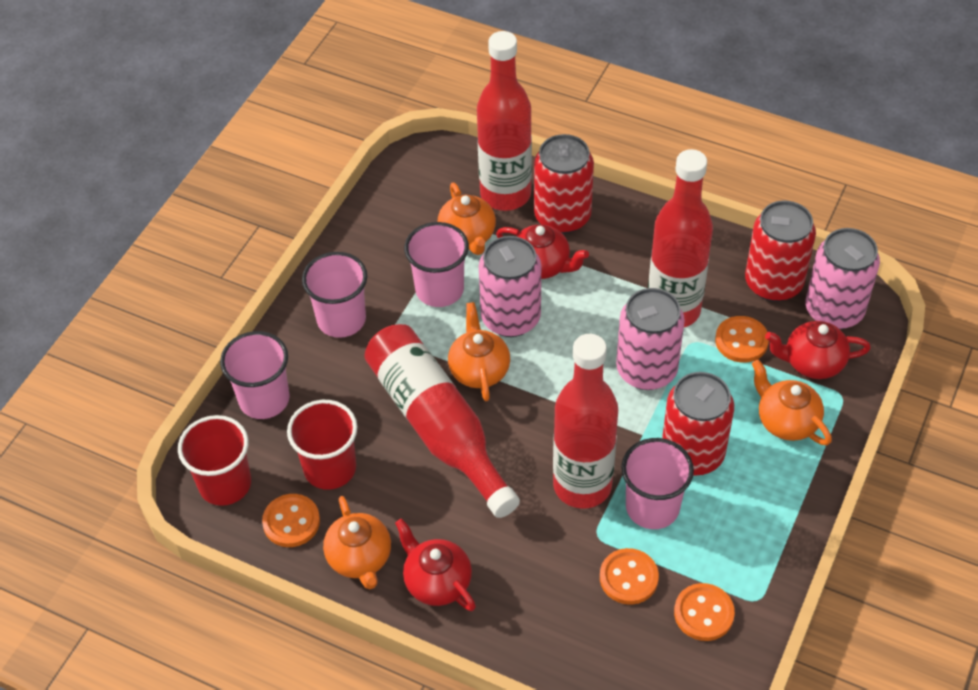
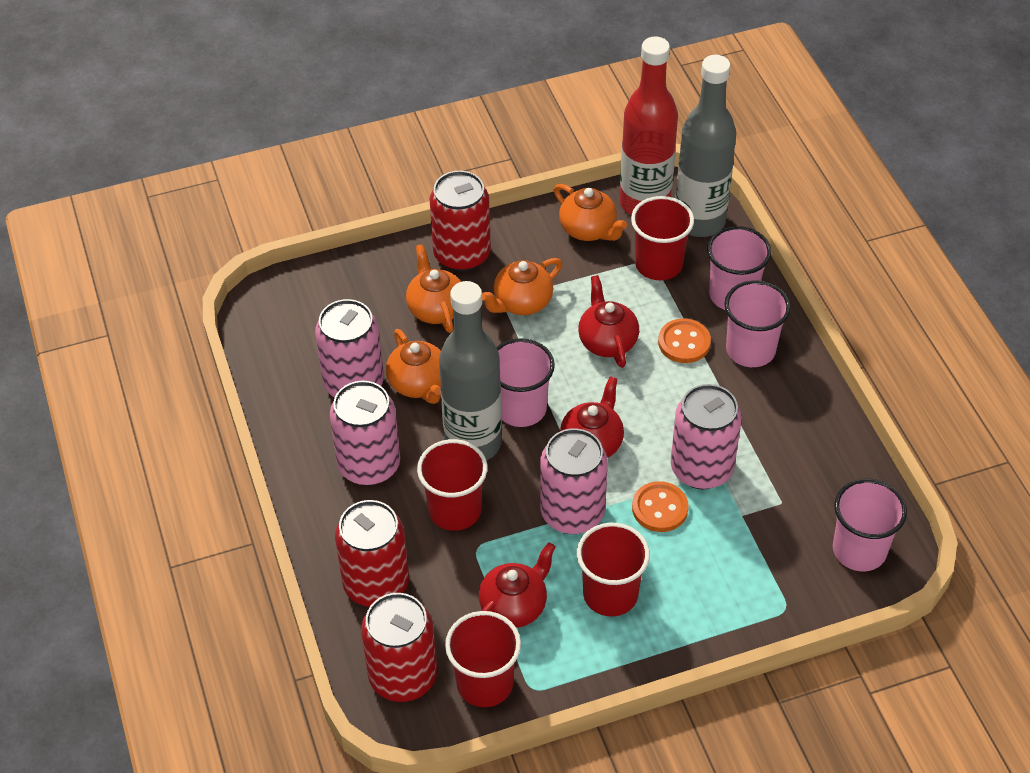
grey bottle: none = 0 -> [439,281,502,461] [675,55,736,237] = 2
orange button: [262,494,320,547] [600,548,659,605] [674,583,735,641] [715,316,769,363] = 4 -> [632,481,689,532] [658,318,711,363] = 2
pink can: [479,236,541,337] [616,288,685,390] [806,228,880,329] = 3 -> [315,299,384,397] [330,381,400,486] [540,428,608,534] [671,384,742,489] = 4
red bottle: [364,324,520,518] [477,31,532,211] [553,334,618,509] [648,149,713,327] = 4 -> [620,36,678,215] = 1
red cup: [178,415,251,506] [287,400,357,490] = 2 -> [417,439,487,531] [445,611,521,707] [577,523,650,617] [631,196,694,280] = 4

